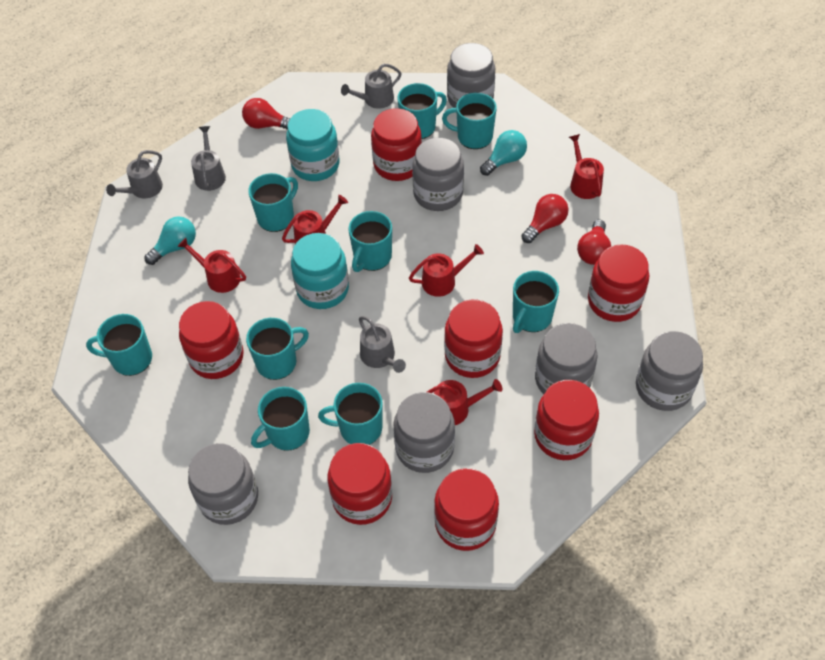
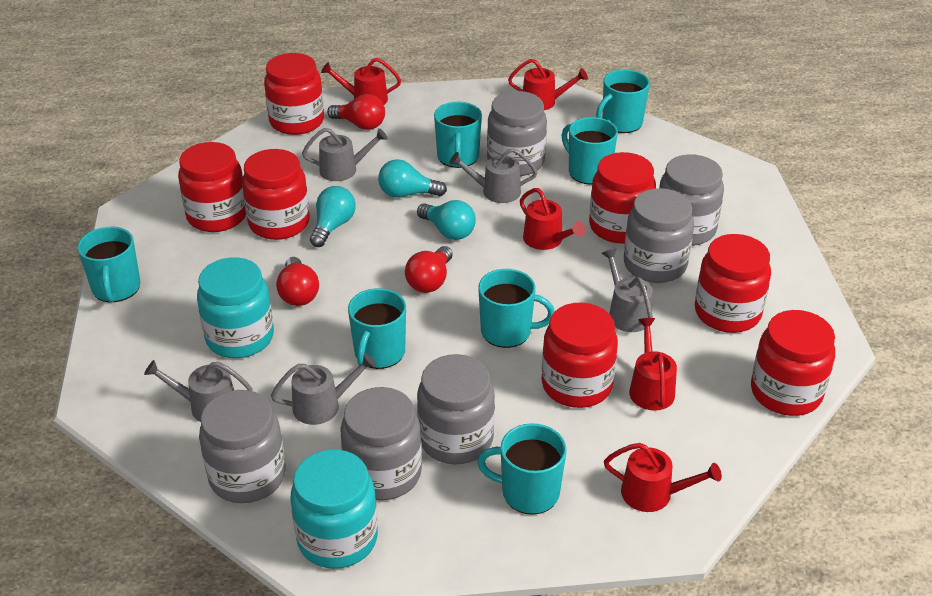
grey watering can: [106,150,163,198] [191,126,226,191] [341,64,401,109] [359,316,406,373] = 4 -> [144,360,253,422] [271,353,376,425] [302,128,388,181] [449,148,538,203] [602,248,653,332] = 5
turquoise light bulb: [144,216,196,265] [480,130,527,176] = 2 -> [310,186,356,247] [378,159,447,198] [417,200,476,240] = 3
turquoise mug: [86,314,152,376] [246,318,309,380] [248,173,298,232] [251,387,310,451] [318,383,383,445] [348,211,392,272] [398,83,447,139] [442,93,497,149] [513,271,559,333] = 9 -> [77,227,140,303] [348,288,406,369] [434,102,482,168] [477,423,567,515] [478,269,555,348] [562,117,618,185] [596,69,650,133] = 7

